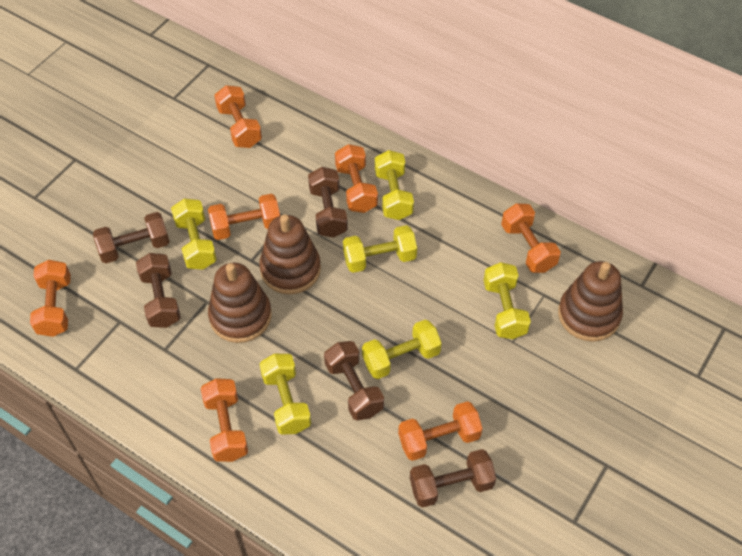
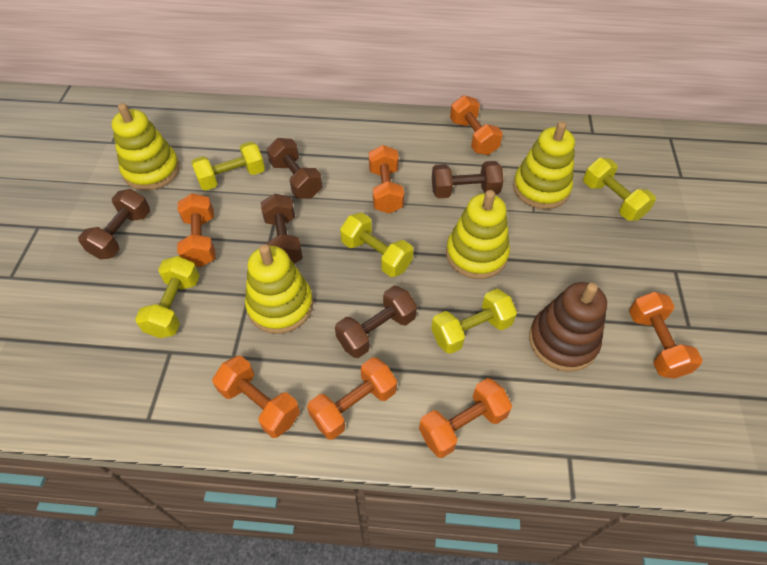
brown stacking toy: [208,263,272,343] [259,214,321,294] [558,261,623,342] = 3 -> [529,282,607,372] = 1
yellow dumbbell: [171,198,217,270] [259,354,311,435] [343,225,417,273] [362,320,442,379] [375,150,414,220] [483,262,531,339] = 6 -> [135,256,200,338] [191,142,265,191] [340,213,413,277] [431,289,517,354] [583,158,656,221] = 5
yellow stacking toy: none = 0 -> [112,103,180,191] [245,244,313,334] [446,190,510,279] [513,121,575,209] = 4

